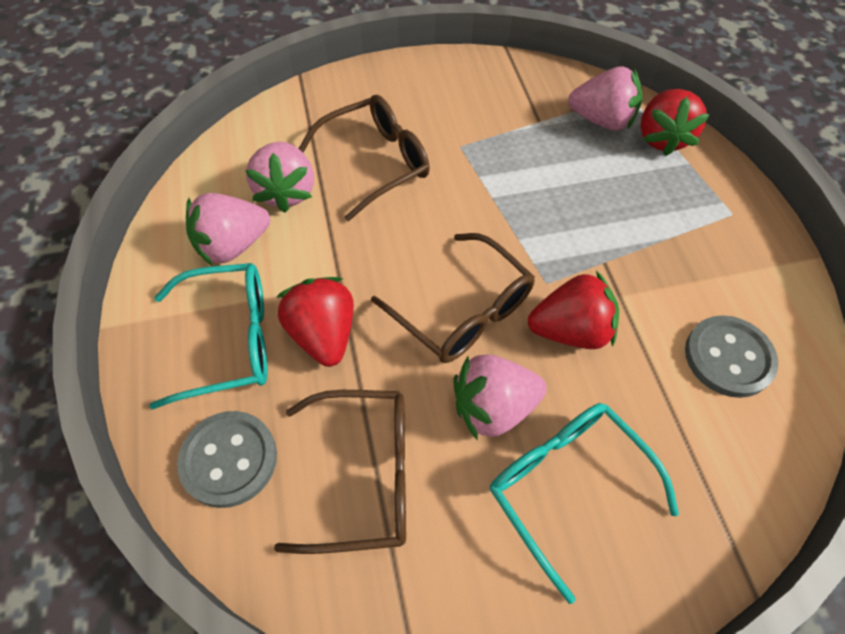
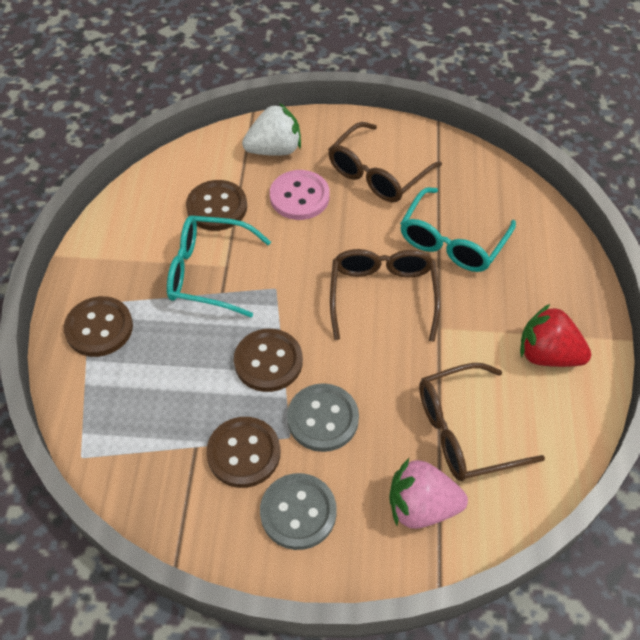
brown button: none = 0 -> [64,296,133,357] [186,180,247,231] [206,417,280,488] [234,329,303,392] = 4
pink button: none = 0 -> [270,170,330,220] = 1
pink strawberry: [186,193,270,266] [245,142,314,213] [454,354,547,439] [568,66,643,131] = 4 -> [389,458,468,529] = 1
red strawberry: [276,277,354,367] [528,271,619,349] [640,89,710,156] = 3 -> [520,304,591,367] = 1
white strawberry: none = 0 -> [242,103,301,156] = 1

